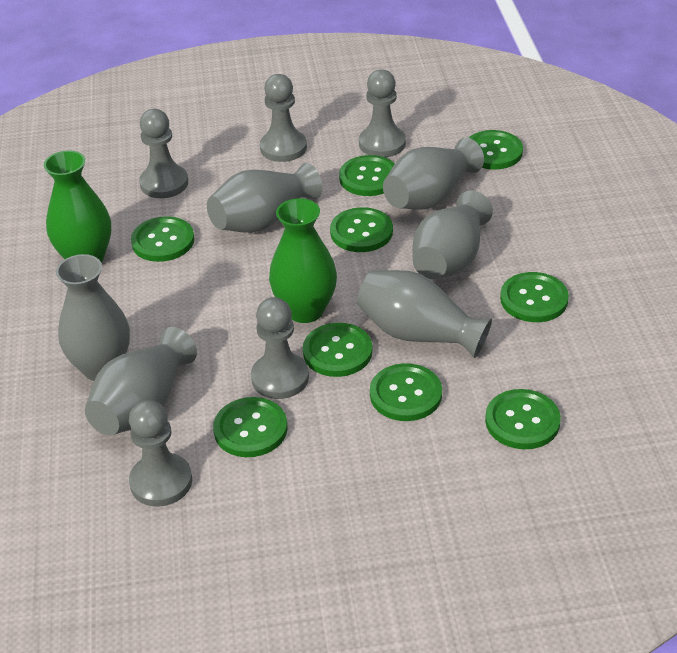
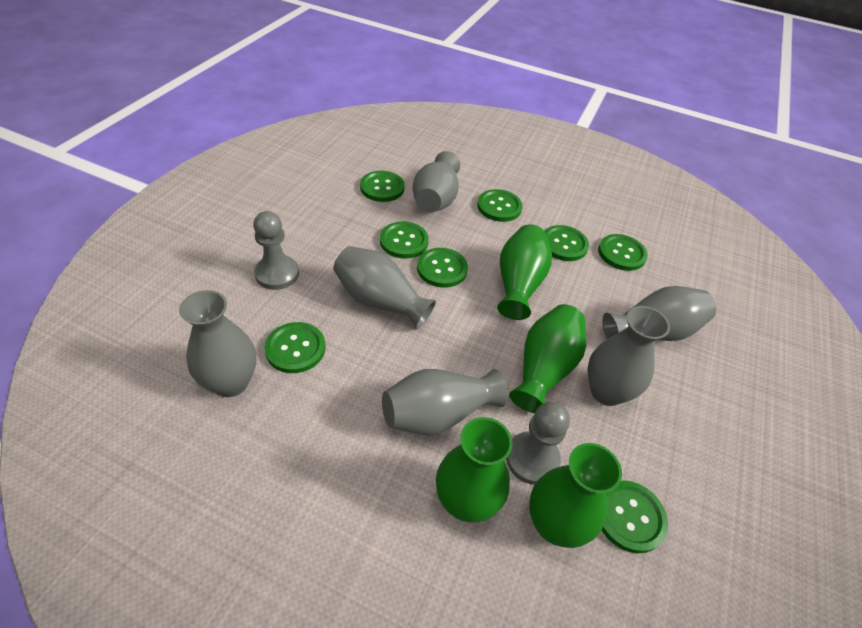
green button: [131,216,194,262] [213,397,287,457] [303,323,373,377] [330,207,393,252] [339,155,395,196] [370,363,442,421] [469,130,523,170] [485,389,561,449] [500,272,569,322] = 9 -> [264,322,326,373] [360,171,405,202] [380,221,429,259] [417,248,468,288] [477,189,523,222] [544,225,589,261] [598,234,648,271] [601,480,668,553] = 8
green vase: [44,150,111,263] [269,198,337,323] = 2 -> [436,417,512,522] [497,224,552,320] [509,304,586,413] [529,443,622,548] = 4
grey pawn: [129,400,192,507] [139,109,188,198] [251,297,309,399] [260,74,307,162] [359,69,406,157] = 5 -> [253,211,299,290] [506,402,570,485] = 2

